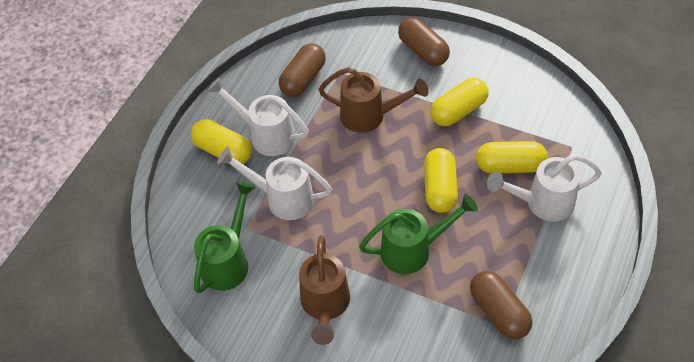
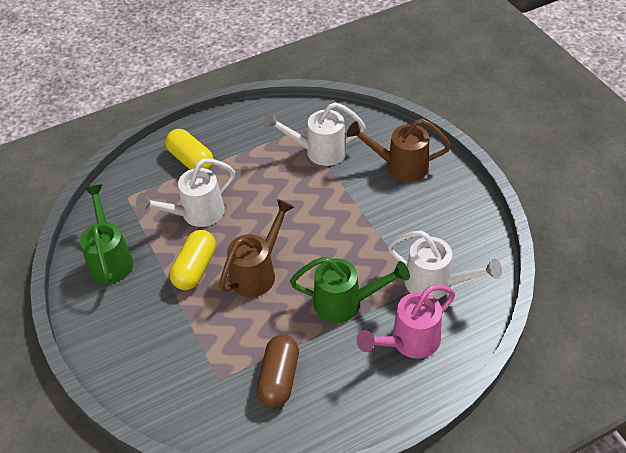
brown capsule: [279,43,326,97] [398,17,450,66] [470,271,533,339] = 3 -> [257,335,299,407] = 1
pink watering can: none = 0 -> [357,284,455,359] = 1
yellow capsule: [190,119,252,164] [424,148,458,213] [430,78,489,126] [476,141,548,173] = 4 -> [165,129,214,170] [170,230,216,290] = 2

